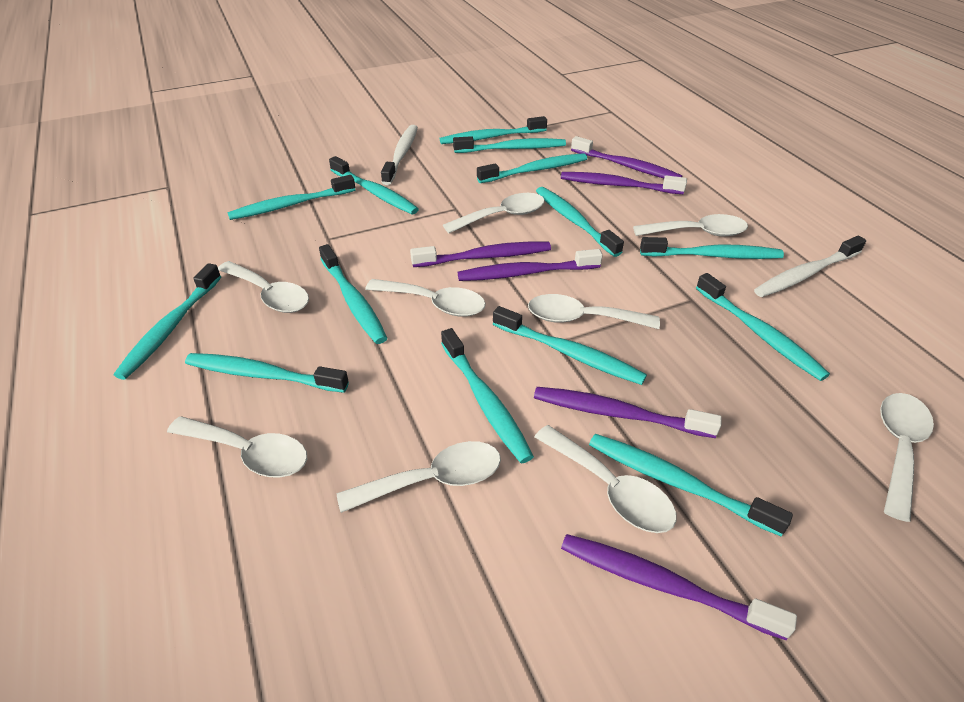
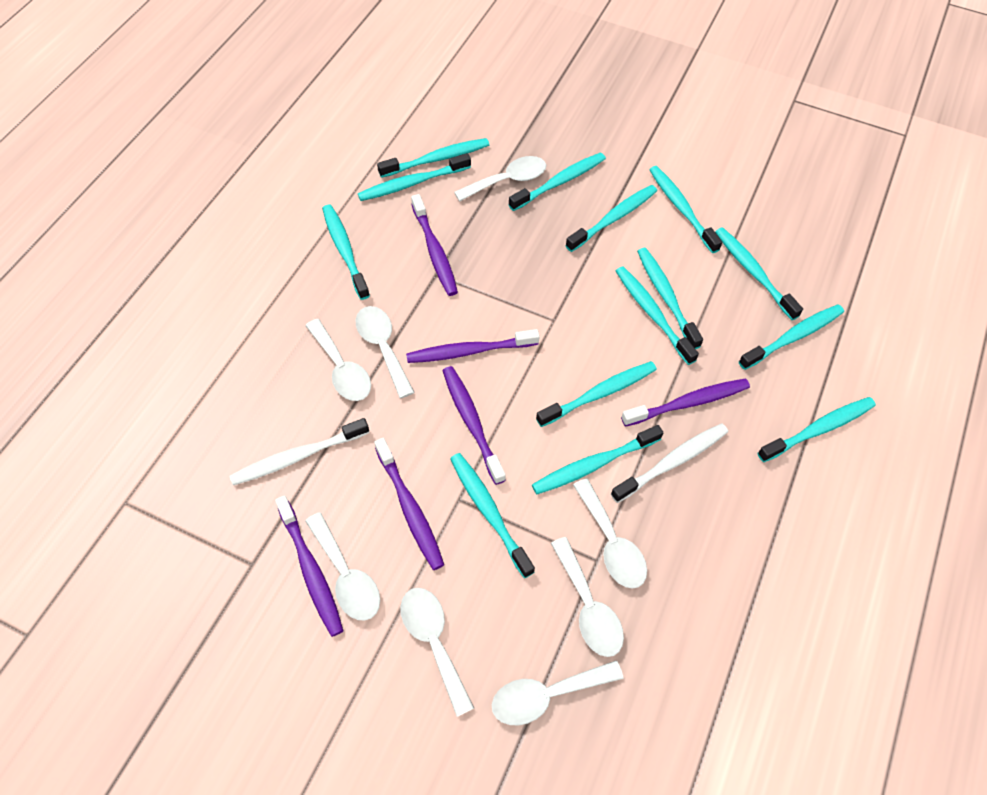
white spoon: [167,416,307,477] [218,261,309,313] [337,441,501,513] [365,279,486,317] [443,193,545,233] [528,294,660,329] [535,425,677,533] [633,214,748,237] [880,393,934,522] = 9 -> [305,319,371,401] [305,512,380,621] [356,306,415,398] [400,588,474,717] [454,156,546,202] [492,661,623,725] [551,537,624,657] [573,478,647,588] = 8

